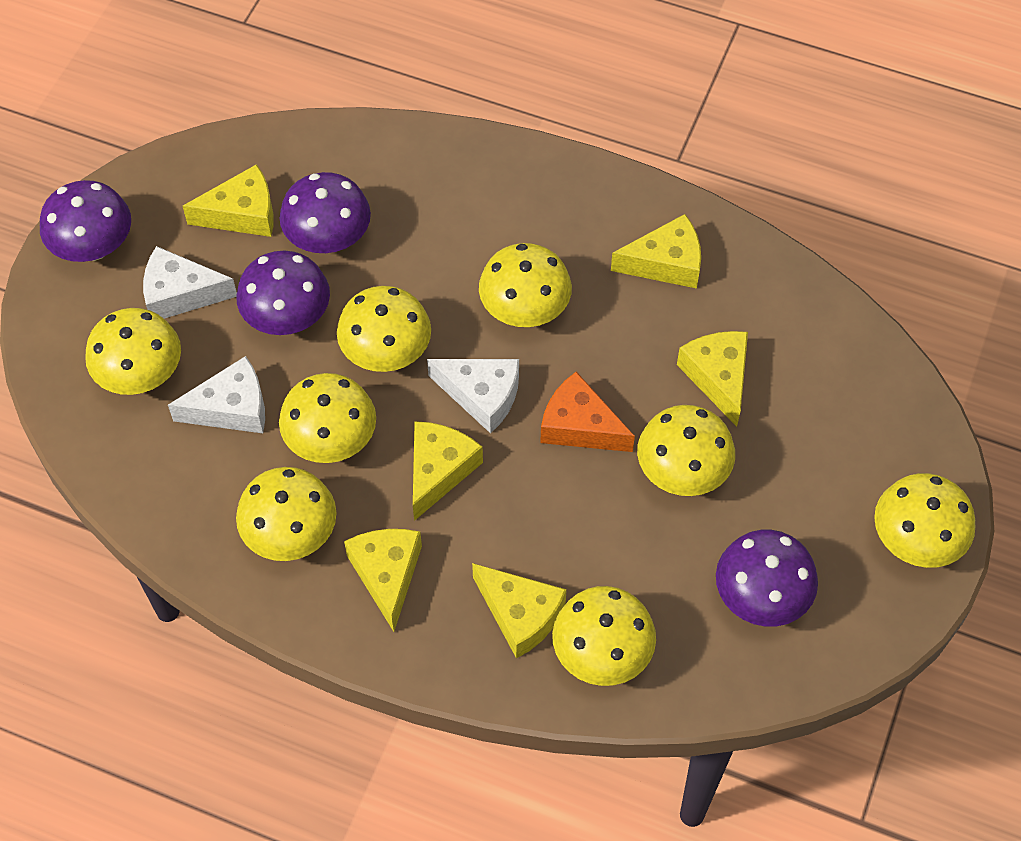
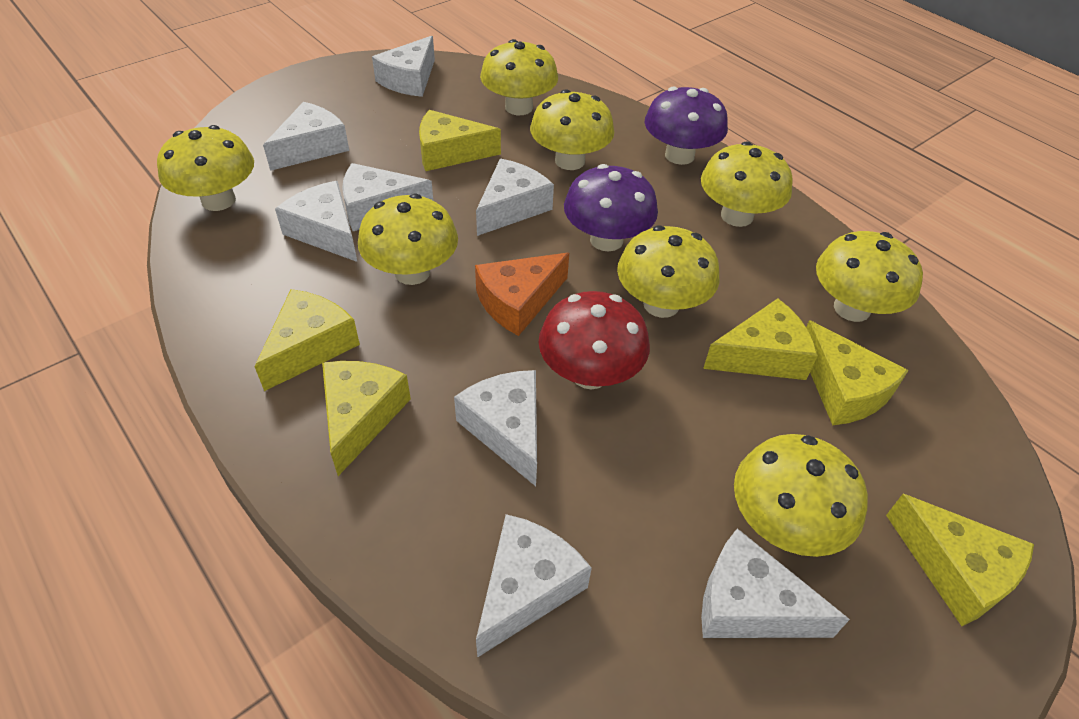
purple mushroom: [40,180,131,262] [236,251,330,335] [280,172,371,253] [716,530,818,627] = 4 -> [564,164,658,251] [645,86,728,165] = 2
red mushroom: none = 0 -> [538,291,650,389] = 1
white cheese: [143,246,237,319] [168,356,265,433] [427,359,519,434] = 3 -> [263,102,349,171] [275,181,357,262] [342,163,433,231] [372,36,435,97] [454,370,537,486] [476,159,554,236] [476,514,592,658] [701,528,850,638] = 8

